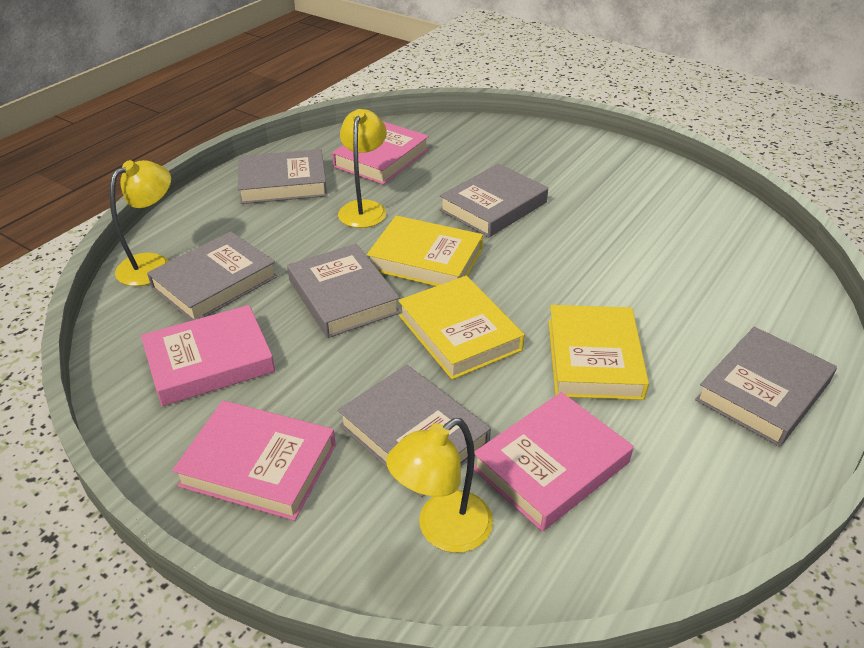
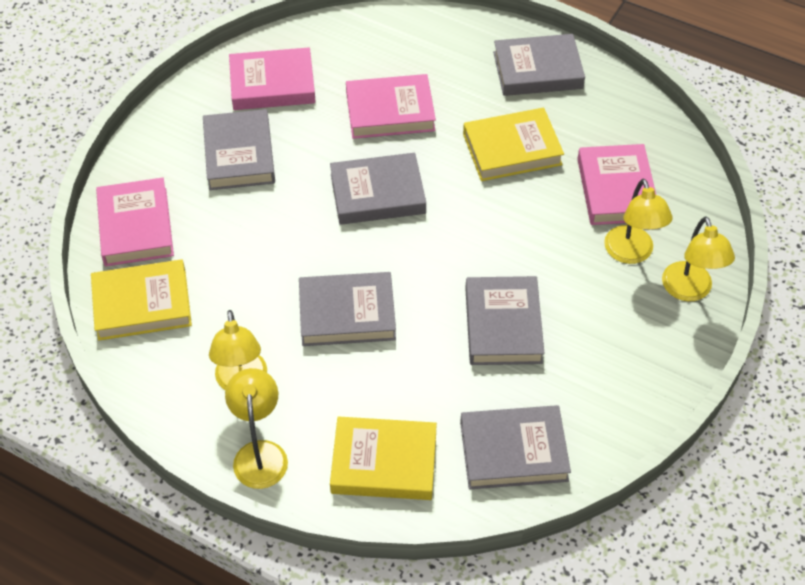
yellow lamp: [110,160,171,286] [338,109,386,228] [386,418,493,553] = 3 -> [209,310,267,390] [225,368,288,489] [604,179,673,264] [662,216,735,301] = 4

